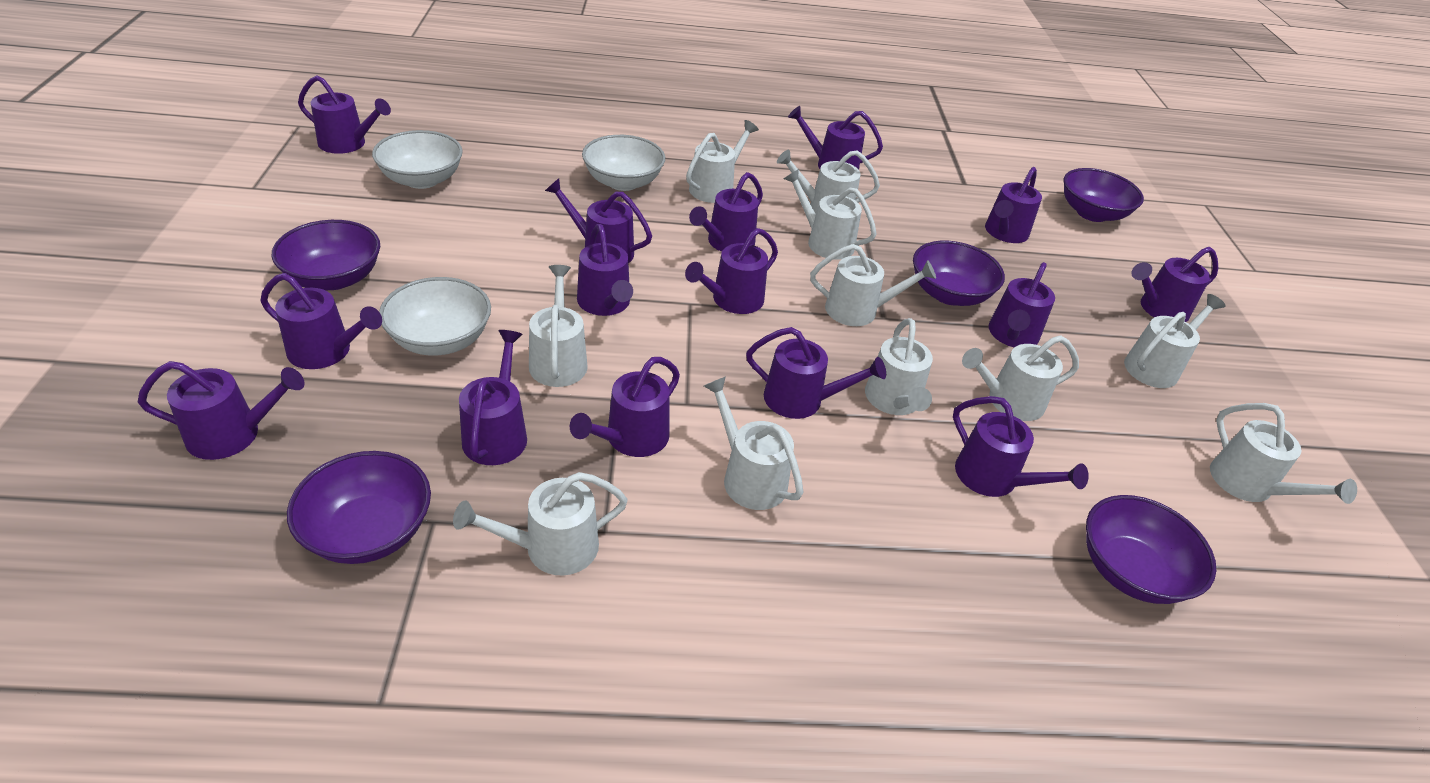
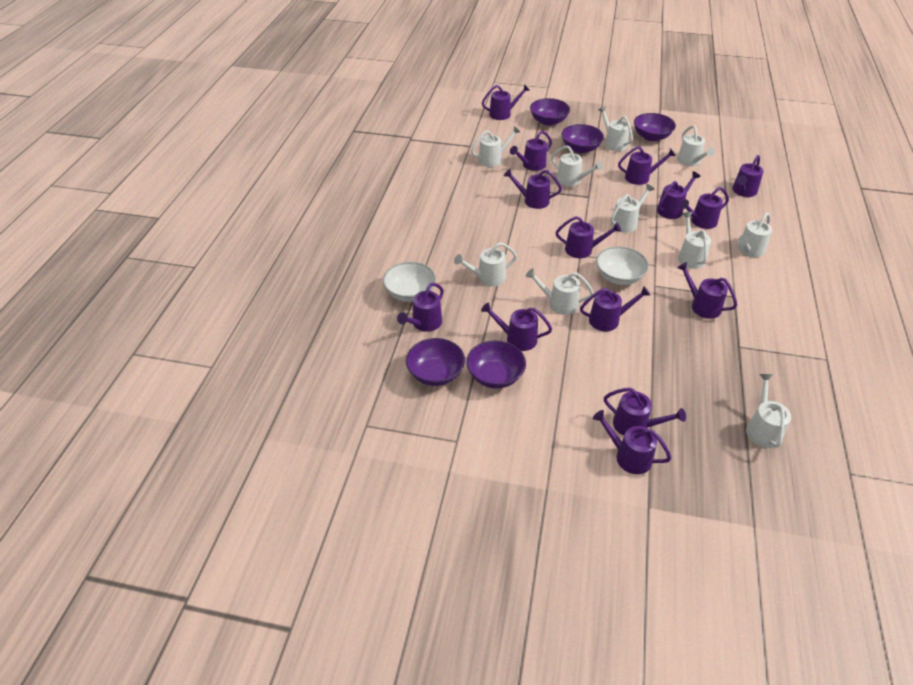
purple watering can: [138,361,305,460] [260,273,382,369] [298,75,391,154] [459,330,527,465] [545,178,652,263] [570,357,680,457] [577,224,633,316] [685,228,778,314] [689,172,763,252] [746,327,886,419] [788,106,883,170] [953,396,1089,497] [985,167,1042,243] [988,262,1055,348] [1131,247,1218,322] = 15 -> [397,283,444,332] [481,302,552,351] [482,85,530,120] [504,169,562,209] [510,131,552,171] [556,216,621,258] [580,286,650,331] [593,410,671,474] [604,388,686,436] [618,146,676,185] [657,171,701,219] [677,262,737,319] [680,187,729,229] [732,155,763,197] = 14
white bowl: [372,130,463,189] [379,277,491,355] [582,135,665,191] = 3 -> [383,262,436,302] [596,246,649,285] = 2
white watering can: [453,472,628,576] [529,265,588,387] [686,120,759,203] [704,376,803,510] [777,150,880,214] [784,169,876,259] [810,244,936,326] [865,318,933,415] [962,336,1079,421] [1124,294,1226,388] [1210,403,1357,504] = 11 -> [454,242,517,286] [471,126,520,167] [526,268,594,315] [551,145,603,186] [598,106,633,151] [611,184,655,233] [677,125,715,166] [678,212,711,269] [737,213,772,257] [746,374,791,448] = 10

